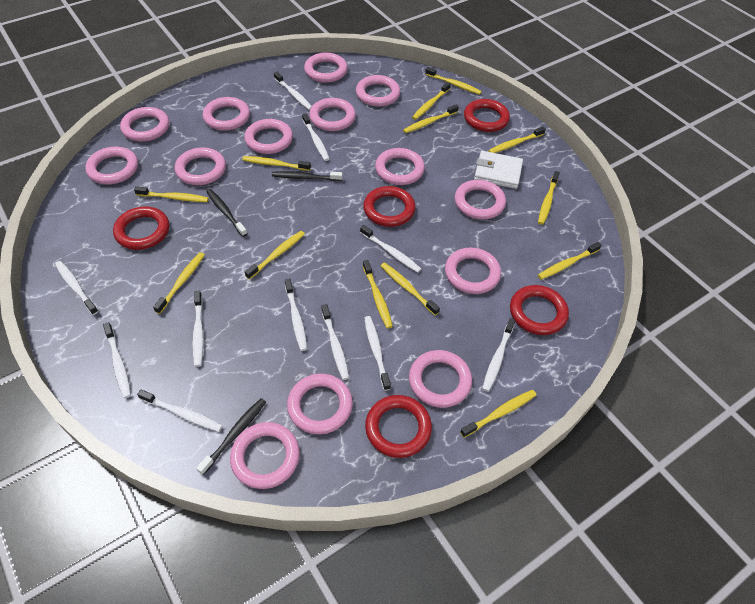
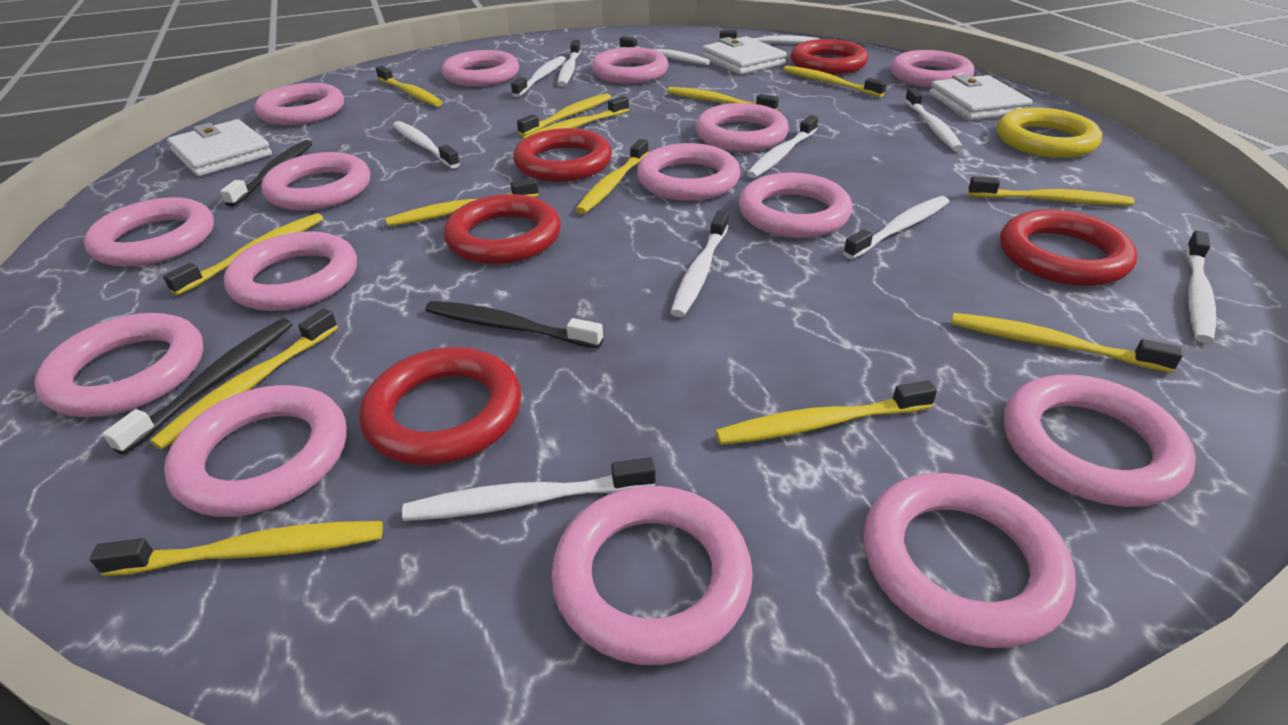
pink ring: [85,146,138,184] [120,107,169,142] [175,147,226,185] [203,97,250,131] [230,422,300,489] [244,119,293,154] [287,374,353,434] [304,53,348,83] [309,98,356,131] [356,75,400,106] [375,148,425,185] [409,350,472,408] [445,248,501,294] [455,180,506,219] = 14 -> [34,313,203,417] [84,197,214,267] [164,385,347,517] [224,231,357,311] [254,83,344,125] [261,152,370,211] [442,50,519,87] [551,486,753,665] [592,47,668,84] [637,143,740,201] [696,103,789,151] [739,173,852,238] [864,473,1076,648] [891,50,974,88] [1004,374,1196,507] = 15
white wallet: [474,151,523,189] = 1 -> [167,119,272,176] [702,36,787,75] [929,74,1033,120] = 3
yellow ring: none = 0 -> [997,107,1102,158] = 1

